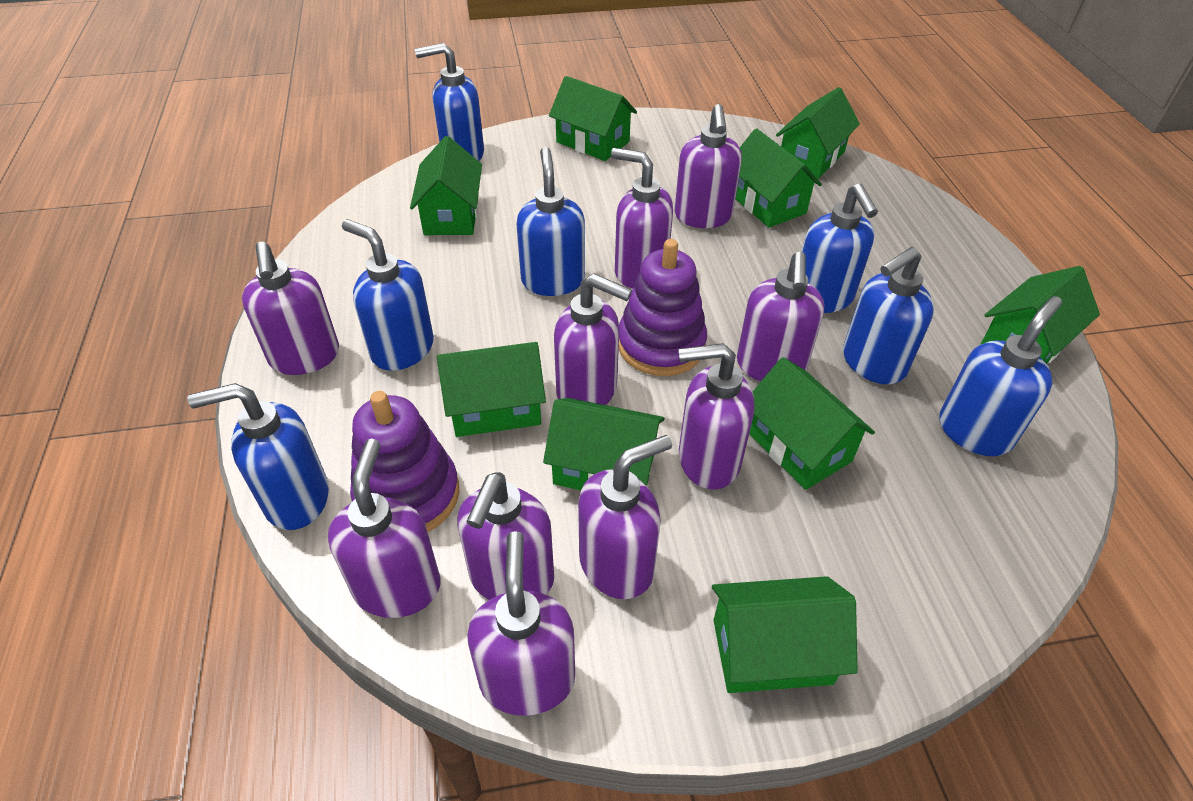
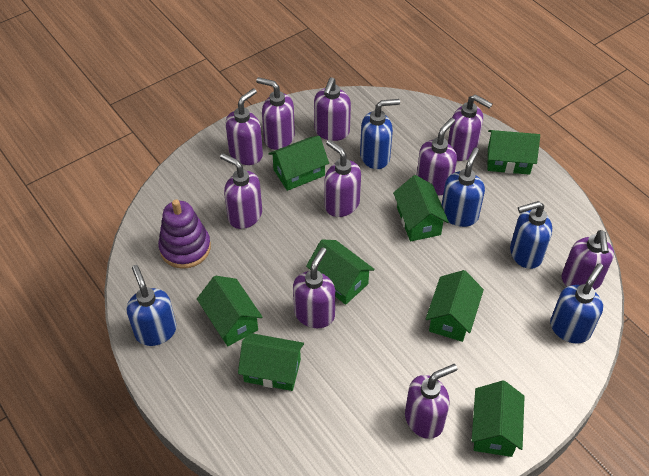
blue soap dispenser: [188,383,329,530] [342,219,434,371] [415,43,484,161] [516,147,585,296] [802,183,878,313] [843,247,934,384] [939,296,1062,456] = 7 -> [127,265,177,346] [360,99,400,169] [442,148,485,227] [510,201,552,269] [550,263,603,344] = 5
green house: [410,136,482,235] [437,342,546,437] [543,398,665,490] [549,76,637,161] [712,576,858,693] [736,128,822,228] [749,357,875,490] [776,87,860,179] [980,266,1100,364] = 9 -> [197,276,263,346] [238,333,304,391] [268,136,329,191] [306,239,375,305] [393,175,449,241] [426,270,484,342] [471,380,525,457] [488,130,540,175] = 8
purple stacking toy: [350,391,459,532] [619,239,707,376] = 2 -> [158,199,211,269] = 1

